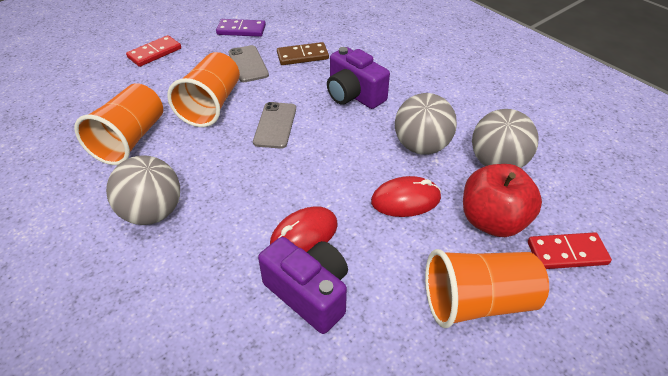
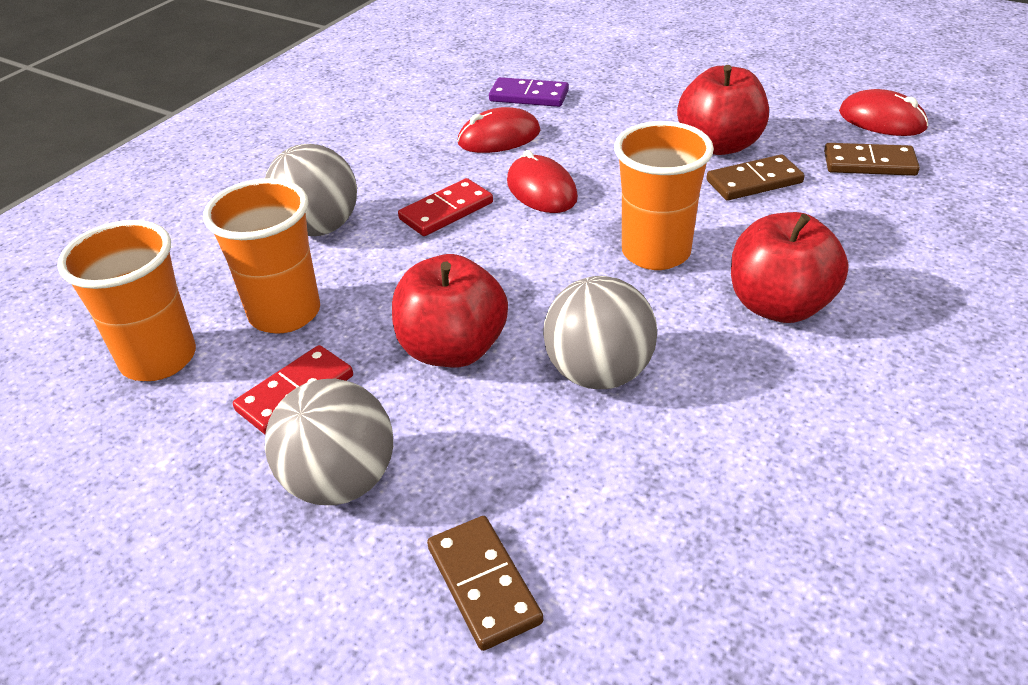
brown domino: [277,42,329,65] = 1 -> [427,516,543,651] [707,154,805,200] [824,143,920,176] = 3
grey phone: [228,45,269,82] [253,102,296,149] = 2 -> none = 0
purple camera: [258,237,348,334] [327,47,390,109] = 2 -> none = 0
red apple: [463,164,542,237] = 1 -> [392,254,508,367] [677,65,769,155] [731,212,849,323] = 3
red mouse: [270,206,338,252] [371,176,441,217] = 2 -> [457,107,541,153] [507,150,578,213] [839,89,928,136] = 3

